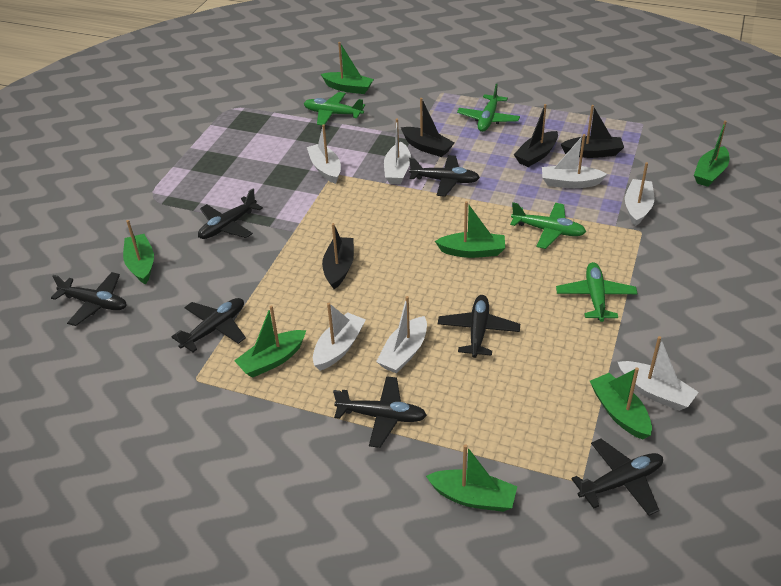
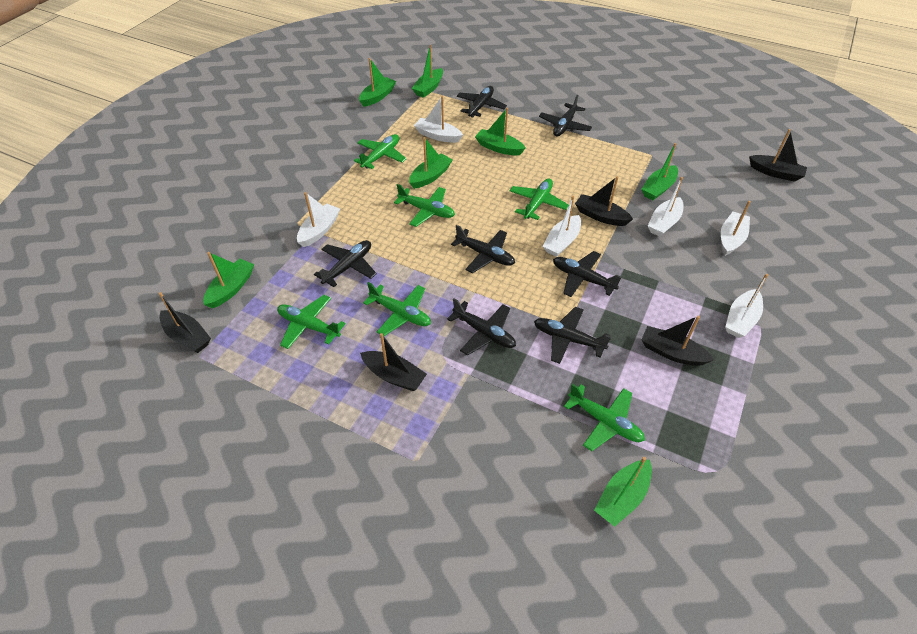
black boat: [322,223,354,289] [401,98,455,157] [514,104,558,167] [561,105,624,158] = 4 -> [159,292,211,353] [360,333,427,391] [575,176,633,226] [641,316,714,366] [749,129,807,182] = 5
green plane: [304,92,365,125] [457,84,520,132] [510,202,586,249] [556,262,638,322] = 4 -> [277,295,346,349] [354,134,406,169] [363,282,431,336] [394,184,455,227] [509,179,569,220] [564,384,645,451] = 6
white boat: [307,124,341,184] [313,303,366,371] [376,296,427,374] [384,118,411,184] [542,134,607,188] [618,336,699,411] [625,162,654,226] = 7 -> [297,192,340,247] [414,96,463,143] [543,196,581,257] [648,177,684,237] [721,201,751,256] [725,274,768,338] = 6

